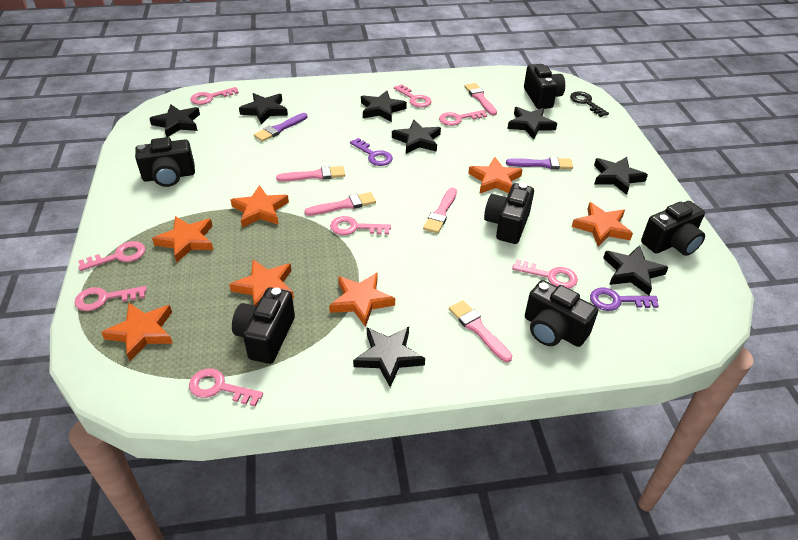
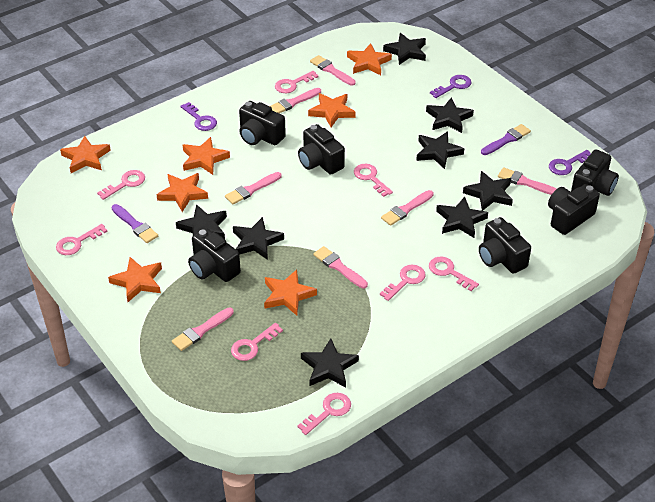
black key: [570,91,609,117] = 1 -> none = 0
pink brush: [276,166,345,181] [304,192,376,216] [423,188,457,233] [449,300,512,363] [464,83,497,116] = 5 -> [172,308,234,351] [225,172,281,205] [270,88,321,113] [310,55,356,86] [313,246,368,289] [381,190,434,226] [498,167,557,195] = 7
purple key: [350,138,393,166] [590,288,659,311] = 2 -> [180,102,217,131] [430,75,471,98] [549,150,591,175] = 3

